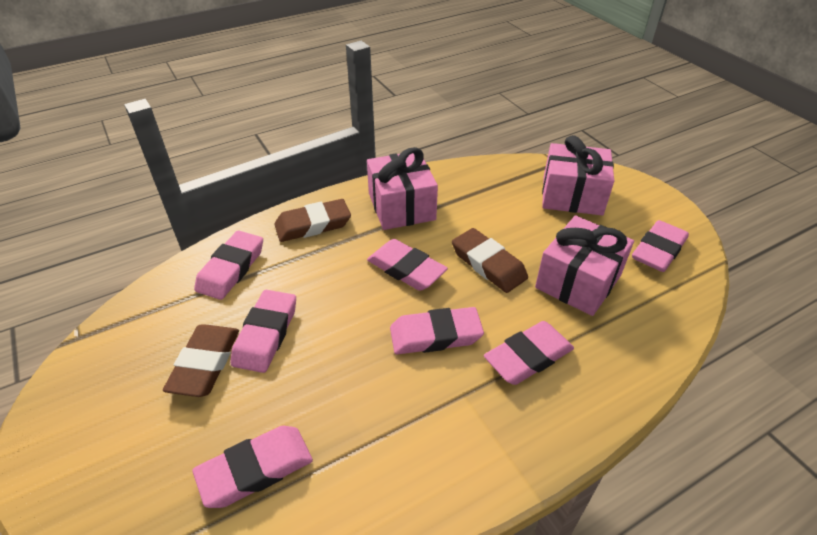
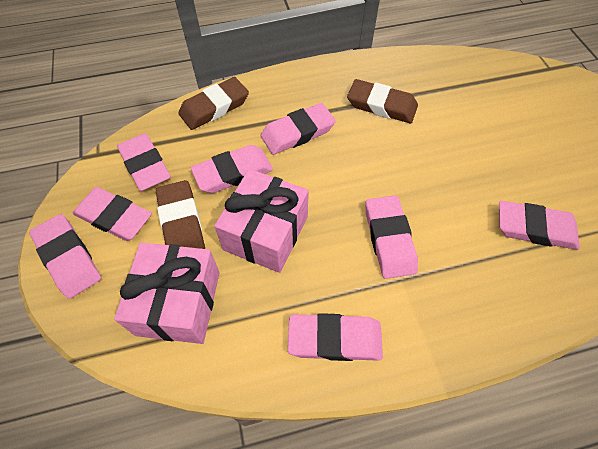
pink eraser: [192,426,313,508] [194,231,263,300] [230,290,296,373] [367,239,448,291] [390,307,484,354] [484,321,574,385] [632,220,689,272] = 7 -> [29,214,101,299] [73,187,152,241] [117,133,171,191] [191,145,273,193] [260,103,336,155] [288,313,383,361] [365,195,418,279] [499,201,580,250] = 8
pink gift: [367,147,438,230] [535,215,634,316] [542,135,614,215] = 3 -> [114,242,220,344] [214,169,309,273] = 2

